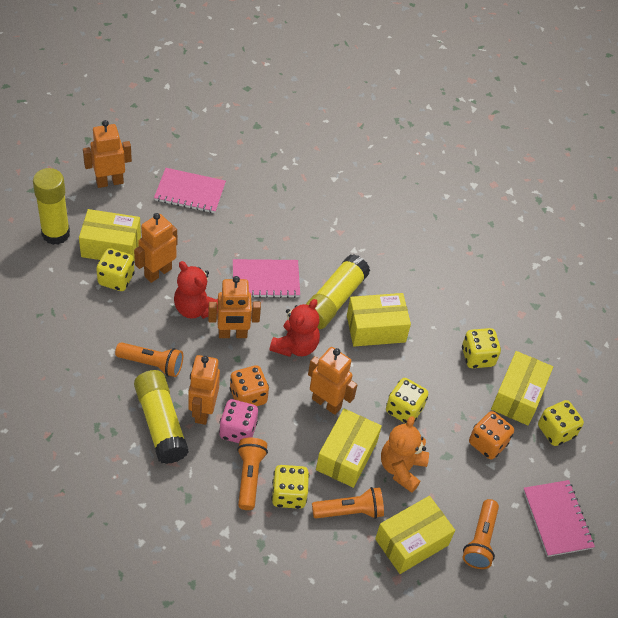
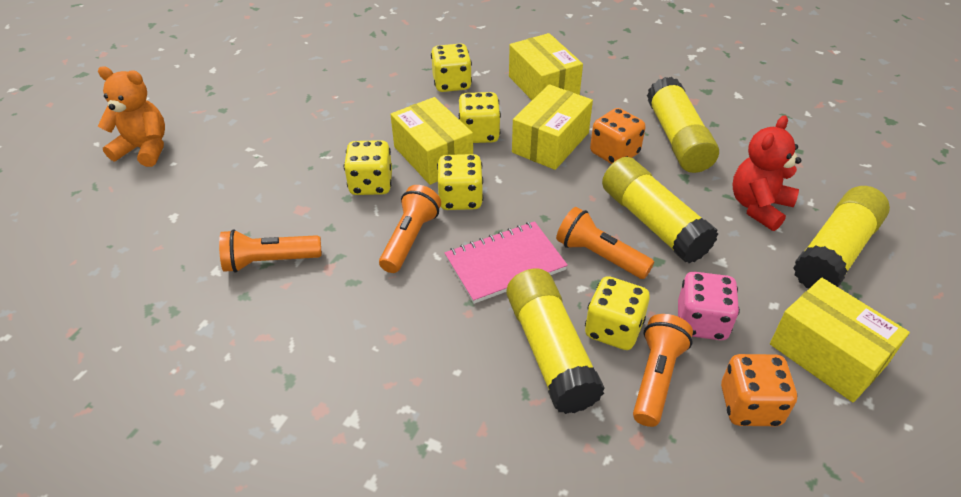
orange robot: [83,120,132,188] [134,213,177,283] [188,355,220,425] [208,276,261,338] [308,347,357,415] = 5 -> none = 0
pink notebook: [154,168,226,213] [233,259,300,298] [523,480,595,557] = 3 -> [445,221,568,304] = 1
red teddy bear: [174,261,218,319] [269,299,320,357] = 2 -> [733,115,801,231] = 1
yellow box: [79,209,141,260] [316,408,382,488] [347,293,411,347] [375,496,455,574] [491,351,553,425] = 5 -> [390,97,473,185] [509,33,583,100] [512,84,593,170] [770,278,910,403] = 4
yellow glue stick: [33,168,70,245] [134,370,189,464] [306,254,370,329] = 3 -> [507,268,605,414] [602,157,718,263] [647,77,719,173] [793,186,890,288] = 4

